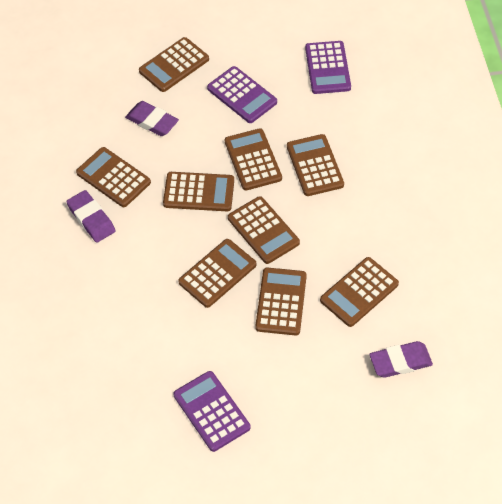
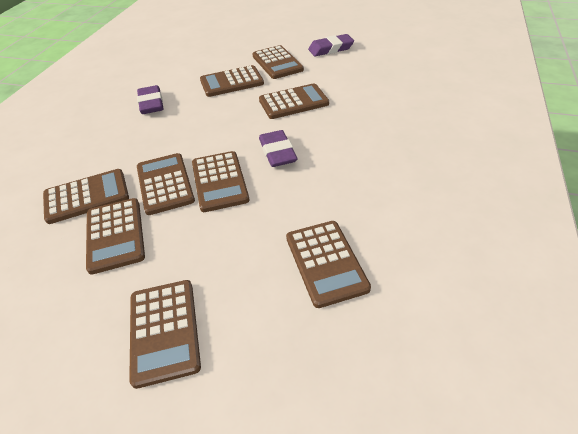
purple calculator: [173,371,250,452] [207,66,277,123] [305,41,351,94] = 3 -> none = 0

